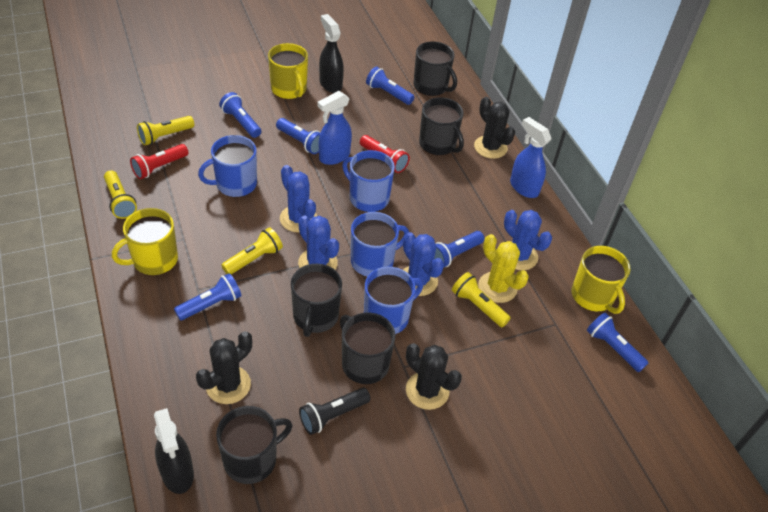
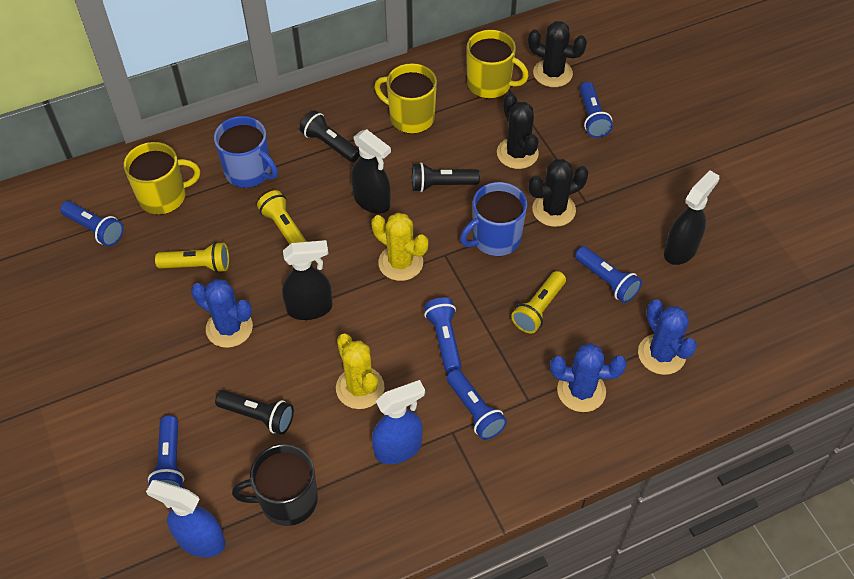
black flashlight: [299,388,371,435] = 1 -> [215,390,294,435] [300,110,360,162] [412,163,480,192] = 3
black mug: [216,406,293,484] [291,264,342,337] [340,312,395,384] [414,41,457,96] [419,97,464,156] = 5 -> [232,444,318,526] = 1
black spray bottle: [154,408,194,494] [319,14,344,93] = 2 -> [282,240,332,320] [351,129,391,214] [664,170,719,265] = 3
blue cactus: [280,165,317,233] [298,216,339,270] [403,232,444,296] [504,210,552,270] = 4 -> [191,279,253,348] [550,343,627,412] [638,299,697,375] = 3
blue mug: [198,135,257,197] [342,150,395,212] [351,212,409,277] [364,267,423,334] = 4 -> [214,116,278,188] [460,182,527,256] = 2
red flashlight: [130,144,188,179] [360,135,410,173] = 2 -> none = 0
yellow cactus: [478,234,529,303] = 1 -> [336,334,384,409] [371,213,428,281] = 2
yellow flashlight: [104,170,137,219] [137,116,194,146] [221,227,283,275] [452,272,511,327] = 4 -> [155,242,229,273] [257,190,307,245] [511,271,566,333] = 3

